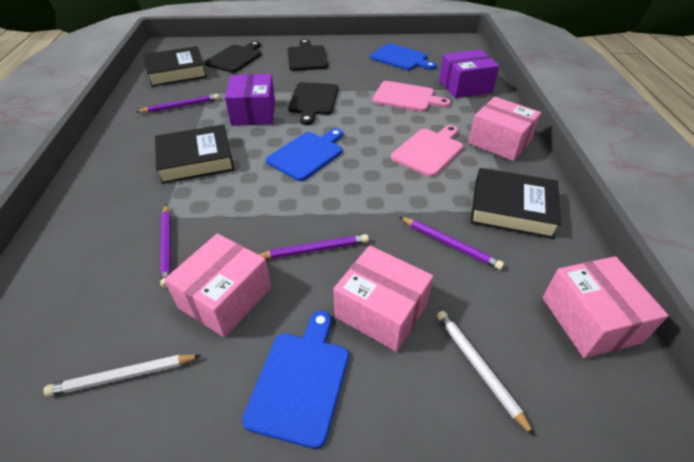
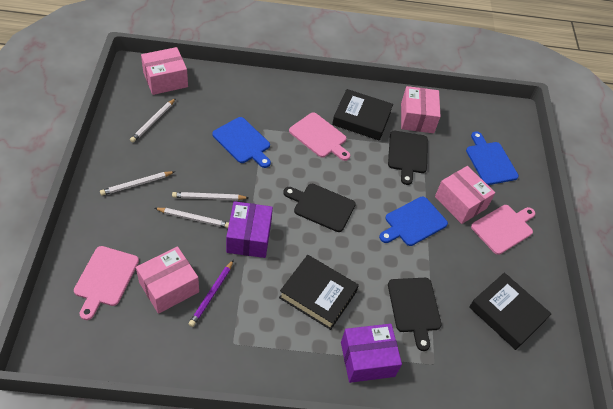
pink cutting board: [372,81,451,112] [391,125,463,177] = 2 -> [74,246,139,320] [289,112,350,161] [471,205,536,255] = 3
purple pencil: [136,94,219,113] [160,204,171,288] [259,234,369,259] [400,217,504,270] = 4 -> [188,260,234,327] = 1
white pencil: [43,354,201,397] [437,311,535,437] = 2 -> [100,171,175,196] [130,98,176,143] [155,208,229,228] [172,192,249,200] = 4

